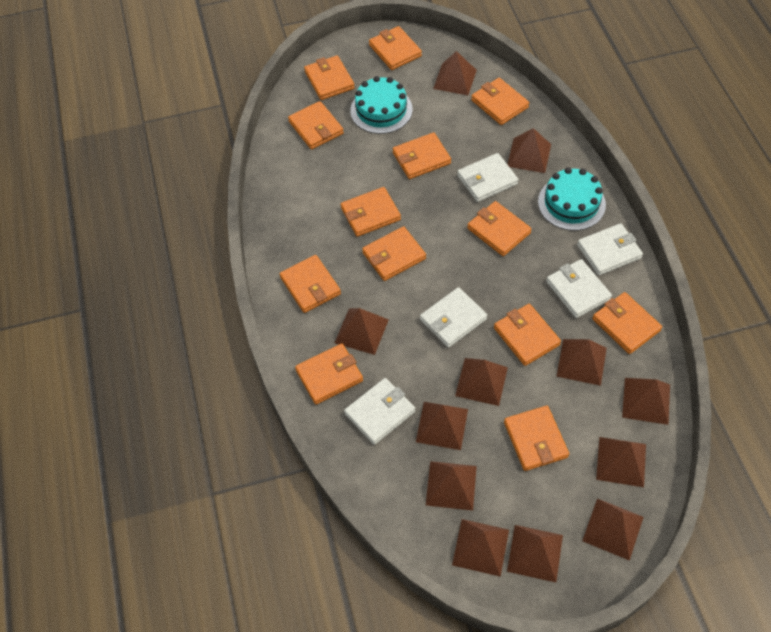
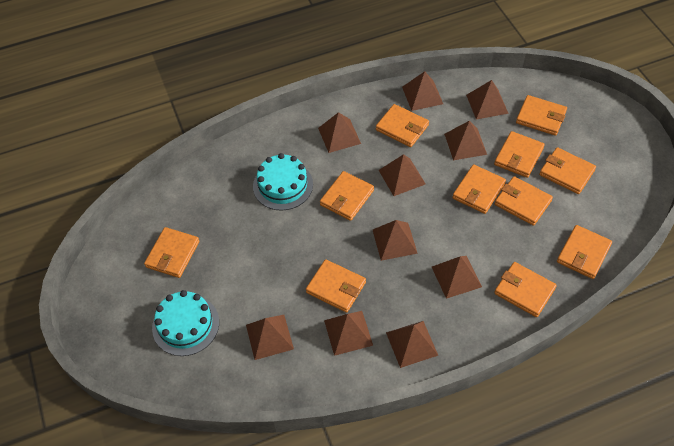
brown pyramid: [335,308,389,355] [416,402,468,450] [426,461,477,511] [433,51,477,95] [452,519,509,577] [455,358,508,406] [507,128,551,173] [507,525,563,582] [556,339,607,386] [582,499,644,561] [596,437,646,487] [622,378,670,425] = 12 -> [246,315,294,360] [318,112,361,153] [324,311,373,356] [373,220,418,261] [379,154,425,196] [386,321,438,368] [402,71,443,111] [432,256,482,299] [444,121,487,160] [466,80,509,119] = 10
orange wallet: [280,255,341,313] [288,101,344,150] [295,343,363,405] [304,56,355,100] [341,187,401,237] [362,226,426,281] [369,26,422,70] [393,132,451,179] [467,201,531,256] [471,78,529,125] [494,304,561,366] [504,405,569,471] [592,292,662,354] = 13 -> [144,227,199,278] [306,259,366,313] [320,171,374,221] [376,104,429,147] [452,164,506,214] [494,131,545,178] [494,262,557,317] [495,176,553,226] [516,95,567,136] [539,147,596,194] [557,225,612,279] = 11
white wallet: [344,378,415,445] [420,287,487,348] [457,153,519,202] [546,259,612,318] [577,223,643,276] = 5 -> none = 0

